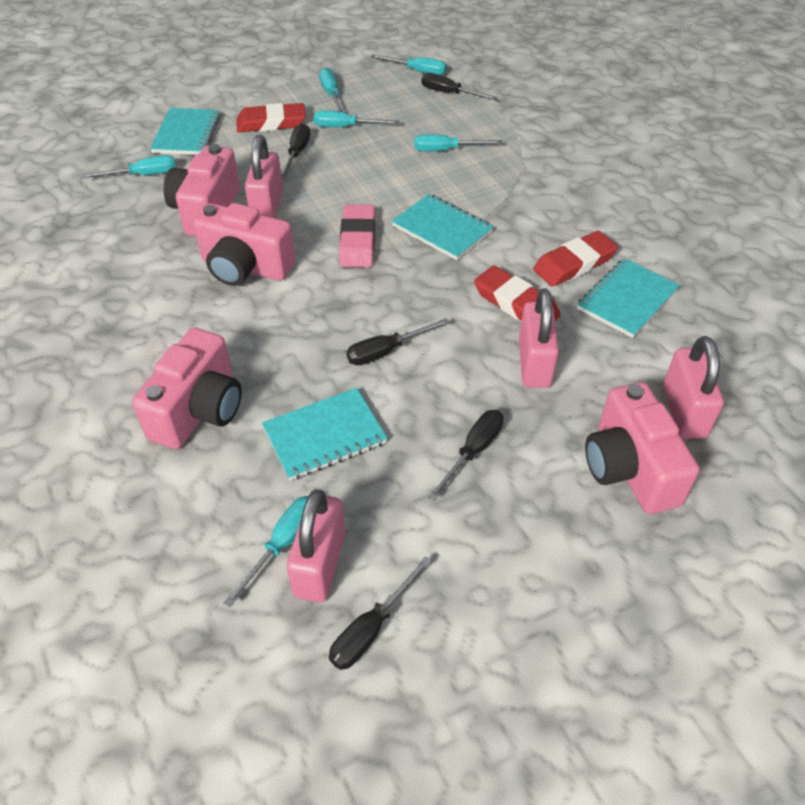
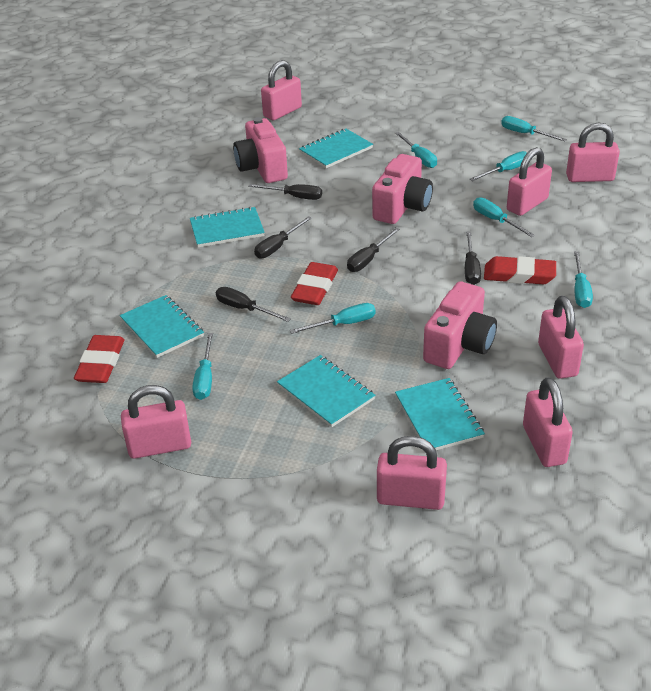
pink camera: [132,328,242,449] [163,144,240,236] [193,203,295,286] [585,382,700,514] = 4 -> [233,117,288,183] [372,154,433,224] [423,281,497,369] = 3
pink eraser: [339,205,375,267] = 1 -> none = 0
pink padlock: [245,135,283,218] [287,489,345,602] [519,288,559,388] [663,336,724,439] = 4 -> [121,385,191,459] [261,60,302,120] [377,436,447,510] [507,147,552,216] [523,377,573,467] [538,296,584,379] [566,122,620,182] = 7
turquoise notebook: [150,108,221,155] [262,388,388,481] [392,194,493,260] [577,258,680,338] = 4 -> [120,295,204,358] [190,207,265,248] [277,355,375,427] [299,129,373,168] [395,378,485,450] = 5
turquoise screwdriver: [82,155,176,179] [223,496,308,607] [314,110,399,127] [319,67,343,112] [371,55,447,75] [414,134,502,152] = 6 -> [192,333,213,400] [290,303,376,334] [395,132,437,168] [470,151,527,181] [473,197,535,237] [501,116,567,141] [574,252,593,308] = 7

